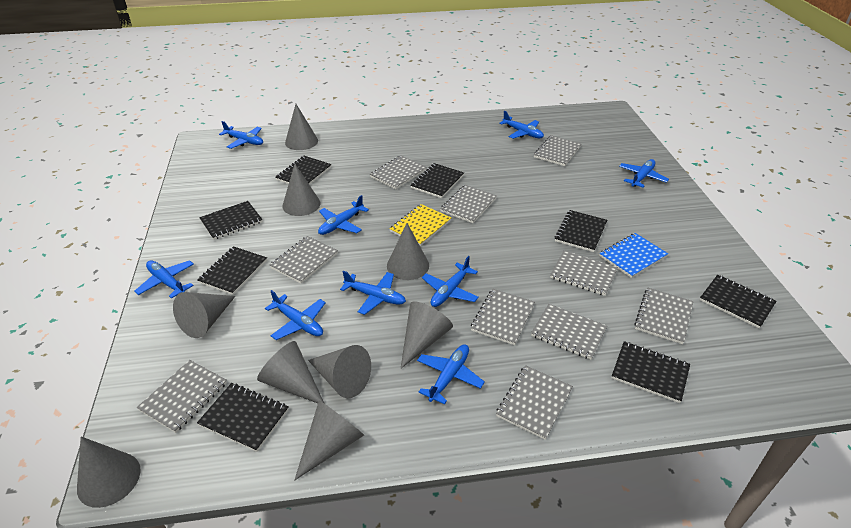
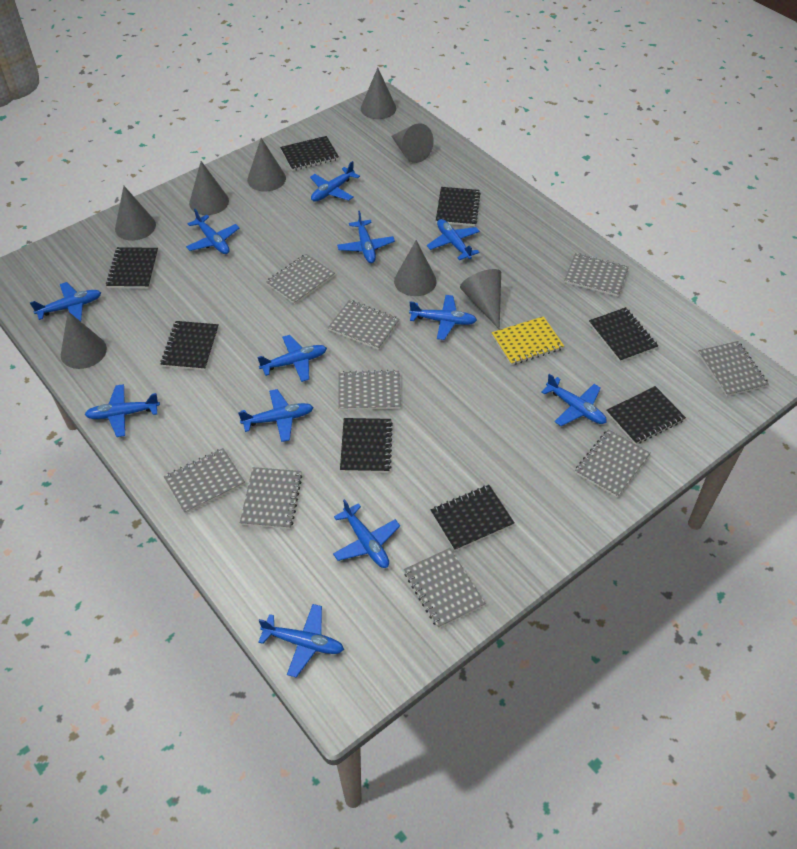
blue notebook: [599,233,668,278] = 1 -> none = 0
blue plane: [134,260,194,299] [219,121,263,149] [265,290,326,340] [318,195,369,235] [340,271,406,315] [417,345,485,404] [422,256,479,307] [499,111,544,139] [619,159,669,188] = 9 -> [30,282,101,321] [85,384,160,437] [186,209,239,254] [238,389,313,442] [257,335,327,382] [258,604,344,678] [310,161,360,202] [333,499,400,568] [337,211,395,263] [409,295,477,340] [427,219,480,260] [541,374,607,426] = 12
grey cone: [77,437,141,508] [173,292,235,338] [257,341,325,404] [282,164,321,216] [285,104,318,150] [295,400,364,480] [308,345,371,398] [387,223,429,280] [401,301,453,368] = 9 -> [61,311,107,369] [115,186,156,241] [189,161,229,215] [247,138,286,192] [361,68,396,119] [392,123,434,163] [394,240,437,296] [460,269,501,330] = 8
grey notebook: [137,360,227,433] [269,236,338,283] [370,156,427,189] [440,185,497,223] [471,289,535,345] [496,365,573,440] [531,304,607,360] [534,135,581,166] [550,251,618,296] [634,288,694,344] = 10 -> [164,448,245,514] [240,467,303,529] [266,254,335,304] [328,300,400,350] [338,370,401,410] [404,548,486,628] [564,253,629,297] [575,429,651,498] [698,341,769,397] = 9

